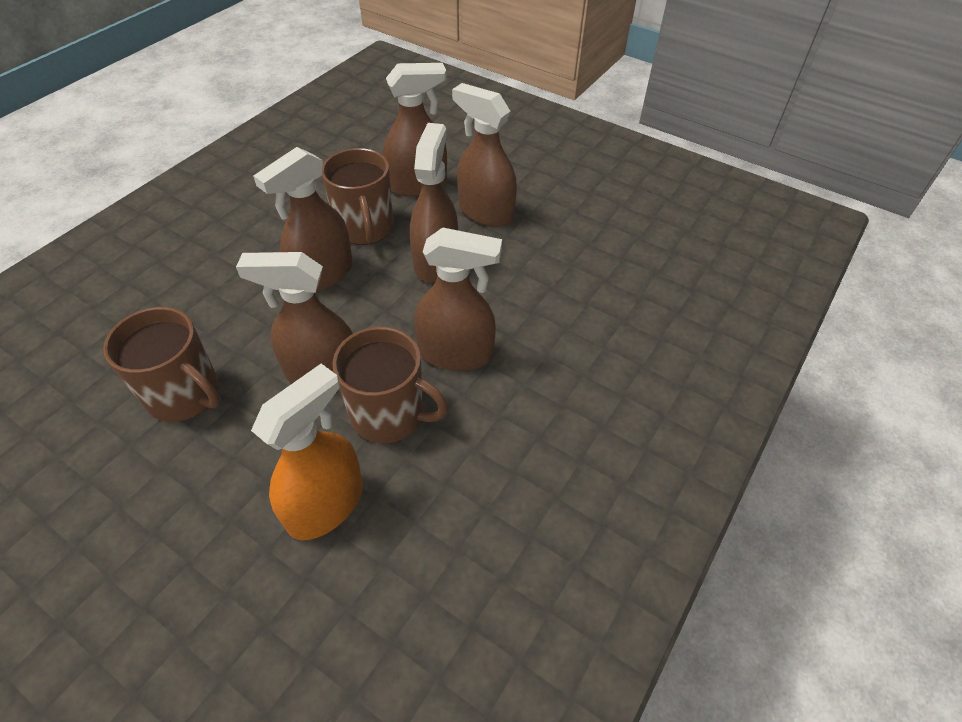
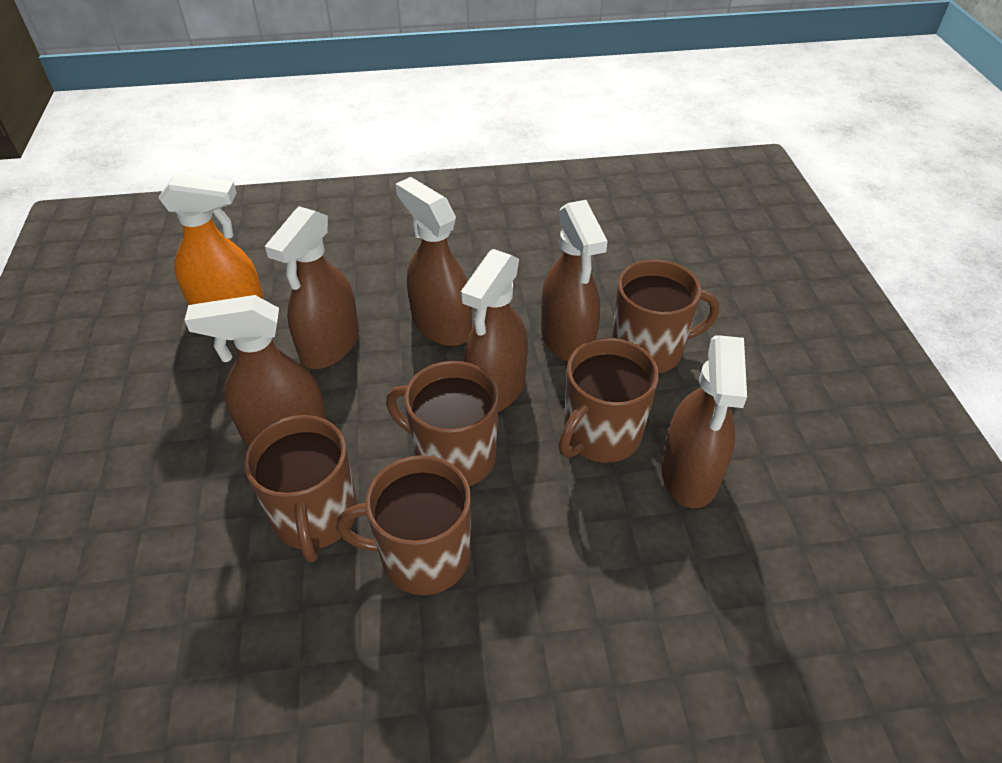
brown mug: [103,307,220,422] [322,148,394,245] [332,327,448,443] = 3 -> [244,415,357,563] [336,455,471,595] [386,361,499,486] [559,338,659,463] [612,260,719,374] = 5

